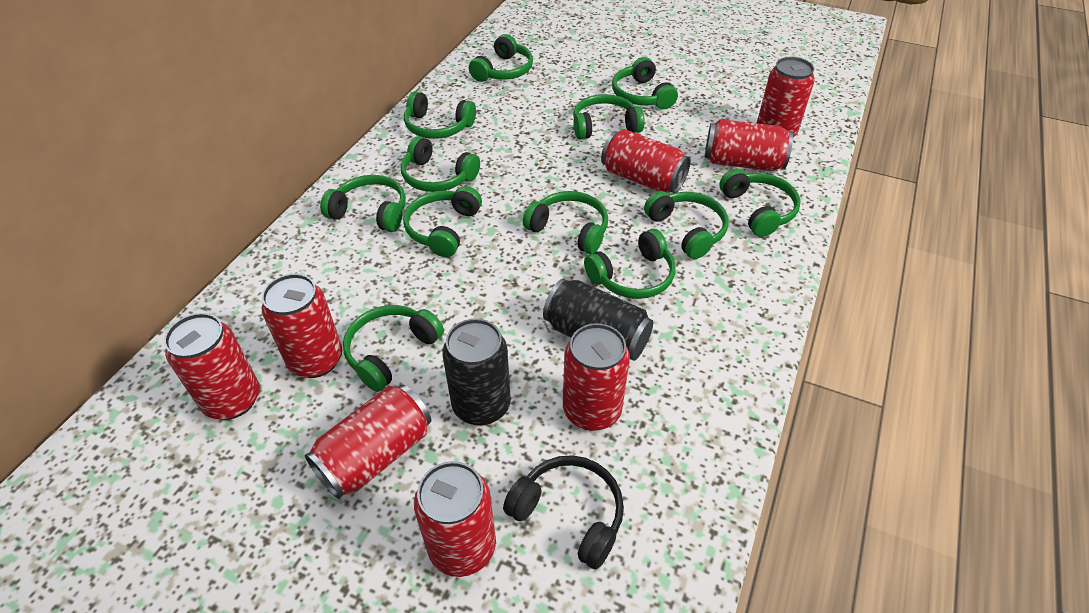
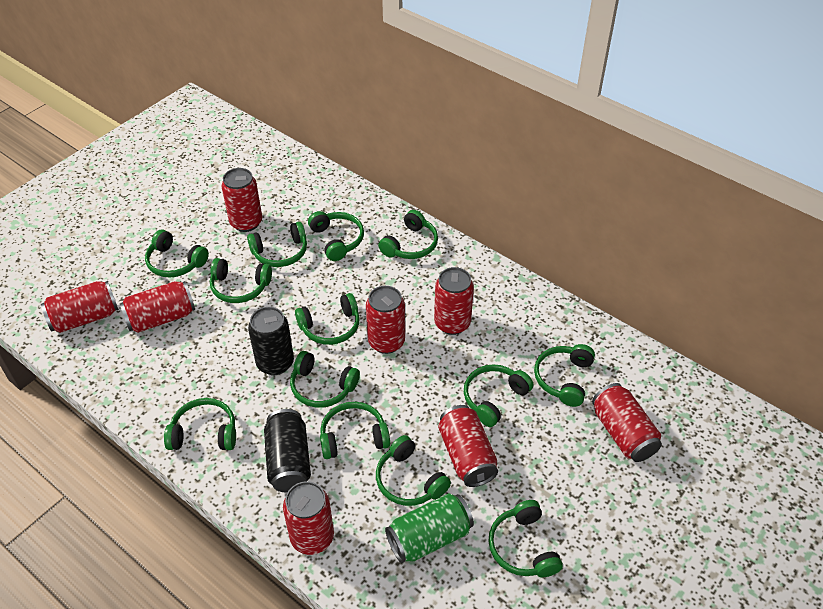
black headphones: [503,455,624,570] = 1 -> none = 0
green can: none = 0 -> [385,493,474,563] = 1
green headphones: [320,175,406,232] [343,305,444,392] [401,136,480,192] [403,186,482,257] [404,91,476,139] [469,34,533,82] [523,191,608,254] [573,94,645,139] [584,229,676,299] [612,57,678,109] [644,191,729,259] [719,169,801,237] = 12 -> [145,230,209,277] [164,398,236,450] [210,258,272,303] [247,222,307,267] [290,351,360,408] [295,293,360,345] [308,211,364,261] [320,402,390,459] [376,435,451,506] [378,210,438,259] [464,364,534,427] [489,500,563,577] [534,344,595,407] = 13

